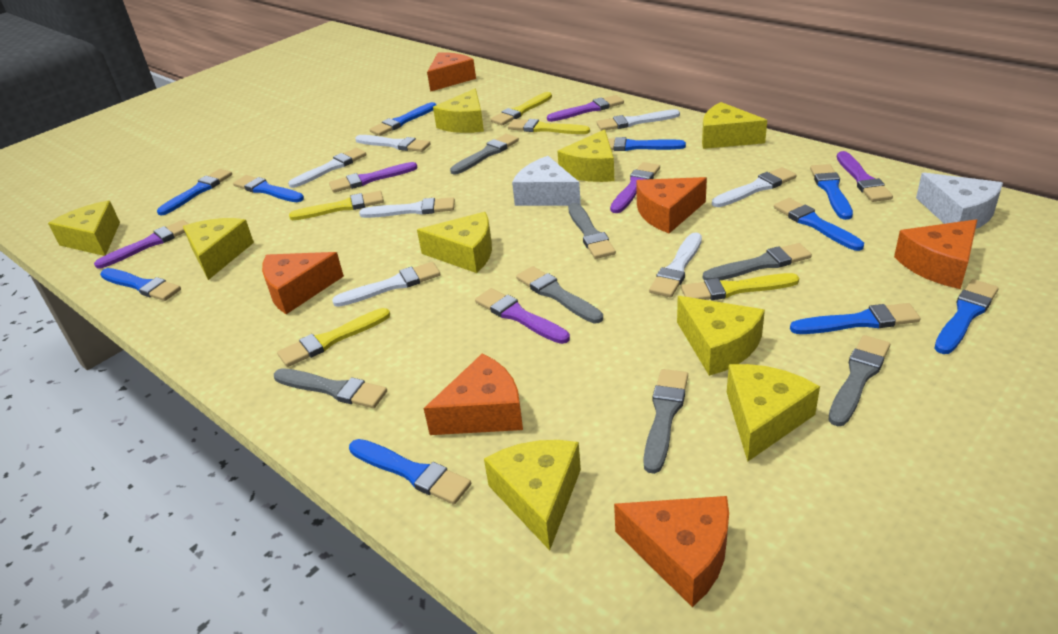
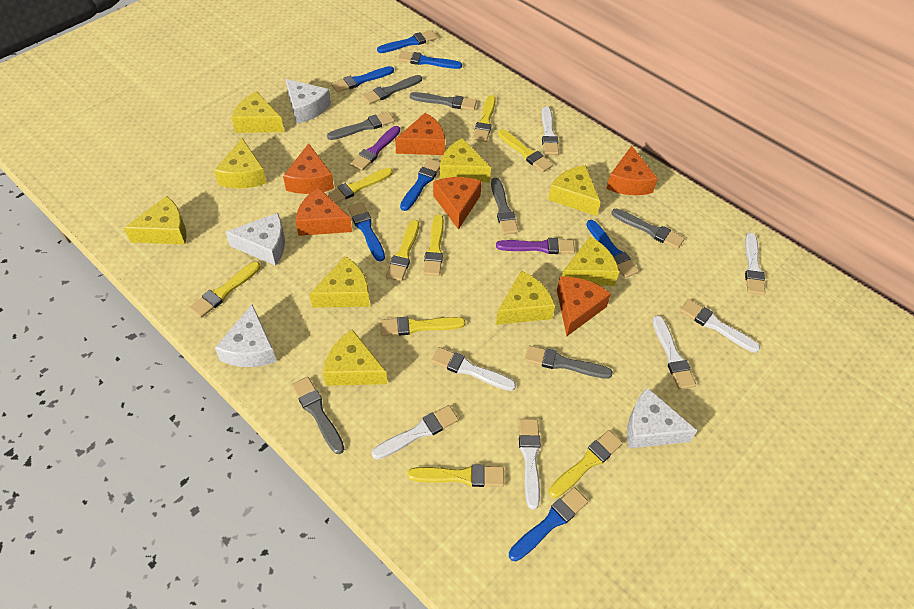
blue brush: [100,268,181,301] [157,169,232,215] [233,175,304,202] [349,439,471,504] [369,102,436,136] [608,137,686,151] [774,198,864,251] [790,303,921,334] [810,164,853,220] [934,279,999,354] = 10 -> [331,66,394,93] [348,202,385,261] [377,30,437,53] [398,51,462,69] [400,158,441,211] [509,487,588,561] [586,220,639,278] = 7
purple brush: [94,220,188,269] [329,162,418,193] [475,288,570,344] [547,95,624,122] [610,162,660,213] [837,151,893,202] = 6 -> [350,126,400,171] [496,238,575,254] = 2
white cheese: [512,156,581,206] [916,173,1003,229] = 2 -> [215,304,277,367] [226,213,285,266] [286,79,331,124] [627,387,698,448] = 4
yellow brush: [277,308,390,367] [289,191,384,220] [491,92,552,125] [508,119,590,134] [681,273,799,300] = 5 -> [189,262,260,318] [325,168,393,203] [380,317,465,336] [386,220,419,281] [407,464,504,487] [423,214,444,276] [473,95,496,142] [498,129,553,172] [549,430,623,498] = 9

